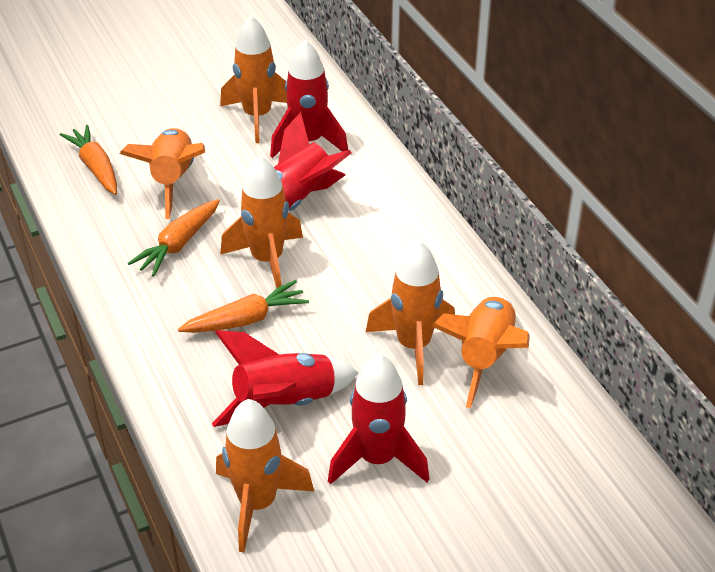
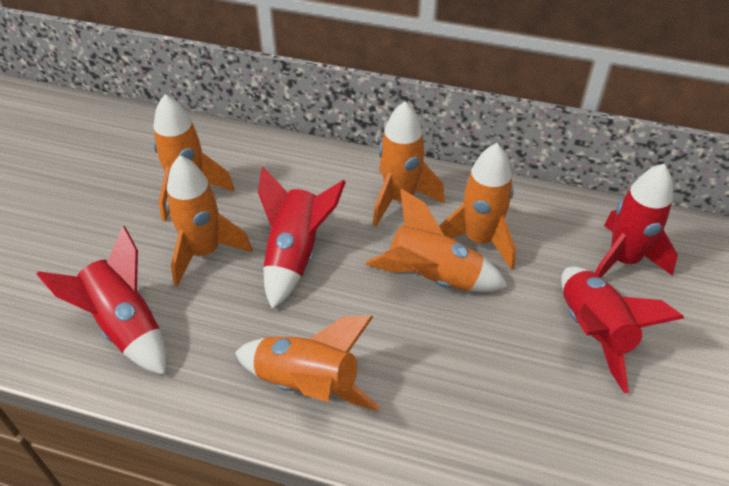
orange carrot: [60,125,117,195] [128,199,220,276] [178,280,309,333] = 3 -> none = 0

